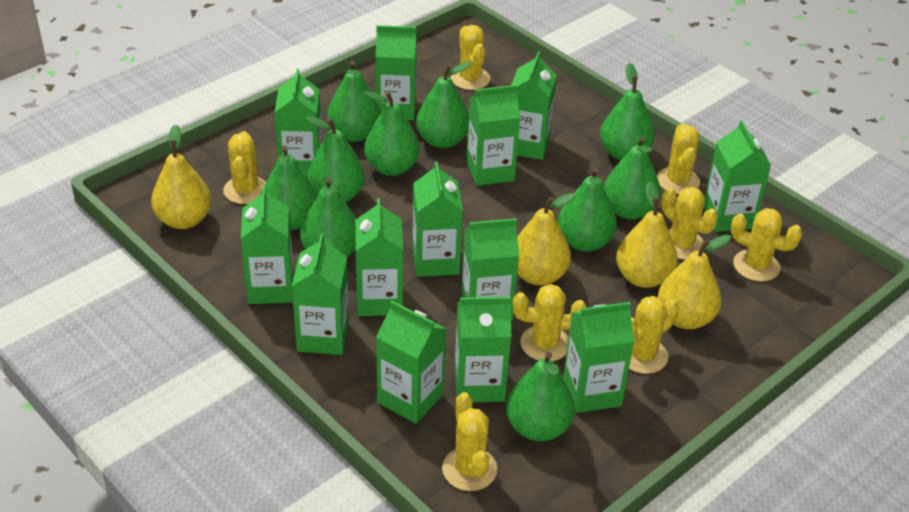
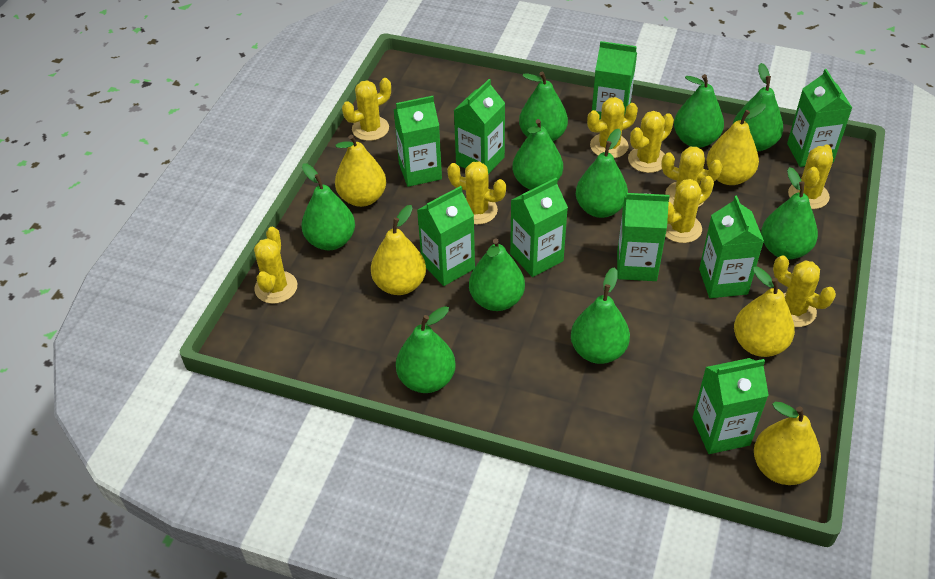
green carton: [241,186,294,304] [275,69,322,177] [292,234,349,355] [355,199,403,316] [376,25,417,120] [376,301,446,424] [412,161,463,277] [454,297,511,402] [461,218,519,321] [467,85,520,186] [512,52,557,160] [563,302,635,413] [704,120,771,232] = 13 -> [393,96,442,187] [417,186,475,286] [454,79,505,174] [510,178,568,277] [592,41,637,120] [617,193,670,281] [692,358,769,454] [699,196,764,298] [787,69,852,167] = 9
yellow cactus: [223,131,266,204] [442,392,497,491] [451,25,490,90] [513,284,587,361] [629,296,679,374] [657,124,700,194] [661,187,718,259] [731,208,802,281] = 8 -> [254,227,297,304] [342,78,391,141] [447,161,506,225] [587,97,638,158] [628,111,674,173] [661,147,723,207] [665,176,714,243] [773,255,836,327] [788,145,833,209] = 9
yellow pear: [151,124,212,229] [517,193,576,285] [616,181,678,288] [658,235,731,329] = 4 -> [335,135,386,207] [371,205,426,295] [706,103,766,185] [734,267,795,357] [754,402,821,485] = 5

